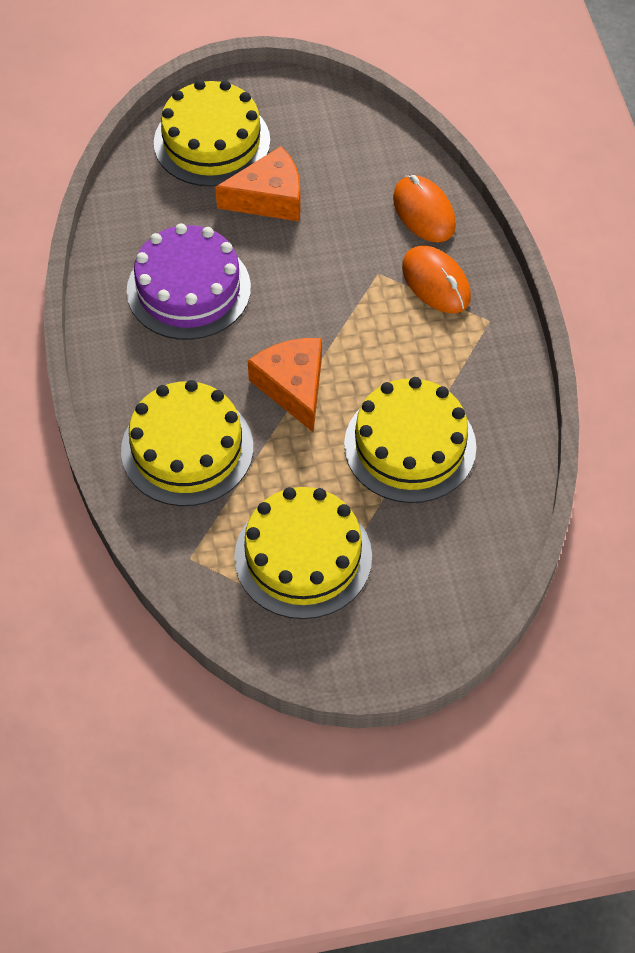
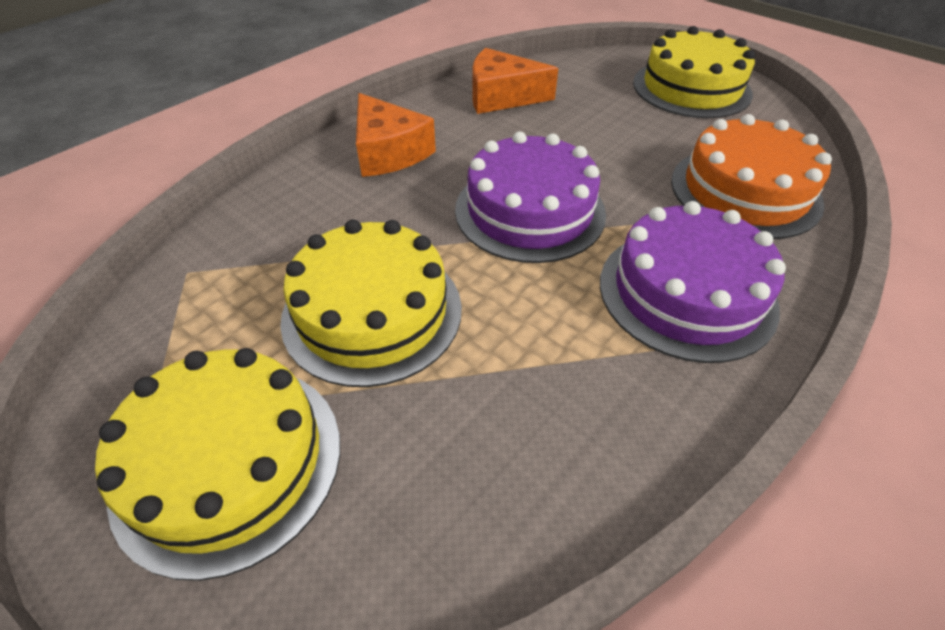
orange cake: none = 0 -> [671,114,832,239] = 1
orange mouse: [393,175,456,242] [402,245,471,313] = 2 -> none = 0
purple cake: [127,224,251,340] = 1 -> [455,132,606,263] [600,201,786,363] = 2
yellow cake: [121,380,253,506] [154,80,270,187] [234,487,372,619] [344,377,477,503] = 4 -> [95,348,340,581] [280,219,462,387] [633,26,755,118] = 3

